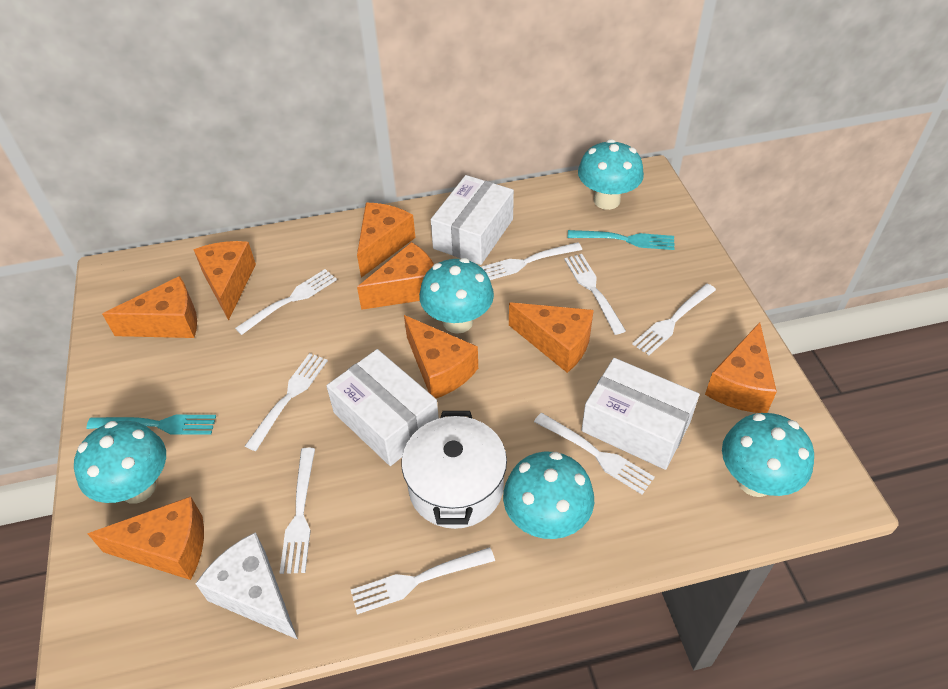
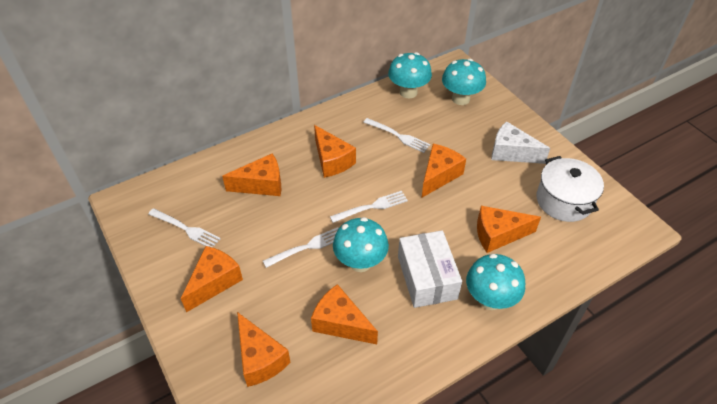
orange cheese: [88,496,204,580] [102,276,197,338] [193,241,256,320] [357,203,416,278] [357,242,434,310] [404,315,478,398] [509,303,594,373] [705,322,777,413] = 8 -> [181,246,243,312] [222,154,281,196] [237,312,291,387] [311,284,378,344] [314,125,356,178] [422,144,466,198] [477,206,541,253] = 7
turquoise fork: [86,414,216,435] [567,230,675,250] = 2 -> none = 0
turquoise mushroom: [74,421,166,504] [419,258,494,334] [503,452,594,539] [578,139,644,210] [722,413,814,497] = 5 -> [333,217,389,272] [388,52,432,98] [442,59,486,105] [466,254,525,310] = 4
white box: [326,349,439,466] [431,175,514,265] [582,358,699,470] = 3 -> [398,230,462,308] = 1
white fork: [235,269,337,335] [245,353,328,451] [279,448,315,574] [351,547,495,615] [481,242,582,280] [534,413,655,494] [564,254,626,335] [632,284,716,355] = 8 -> [148,208,221,247] [263,227,339,268] [330,191,408,223] [363,118,430,153] = 4

